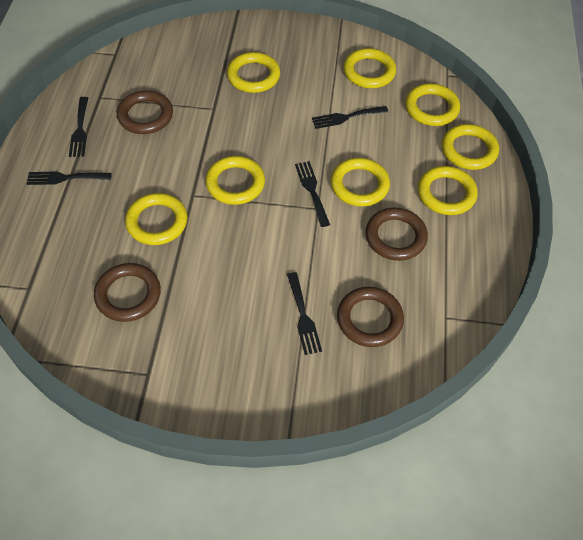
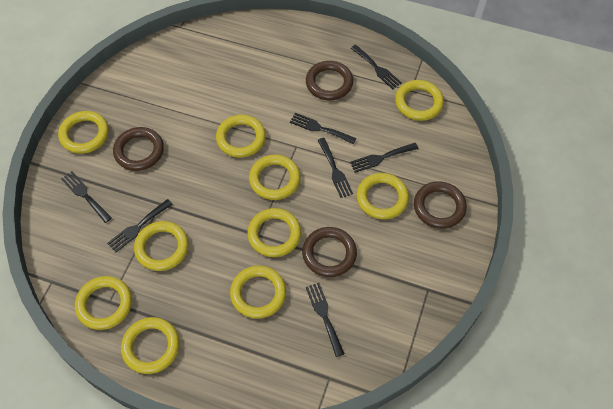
black fork: [27,171,112,185] [69,97,88,157] [287,272,322,355] [295,161,330,227] [312,106,388,129] = 5 -> [61,171,112,223] [107,199,172,252] [290,113,356,144] [306,283,345,357] [317,138,353,198] [350,143,419,173] [351,45,402,89] = 7
yellow ring: [125,193,188,245] [205,156,265,205] [227,52,280,93] [331,158,390,206] [343,48,396,88] [405,83,460,126] [418,166,478,215] [442,124,499,170] = 8 -> [58,111,109,154] [75,276,132,330] [121,317,180,374] [134,221,189,271] [216,115,266,158] [230,265,286,319] [247,208,301,257] [249,154,301,200] [356,173,409,220] [395,80,444,121] = 10

